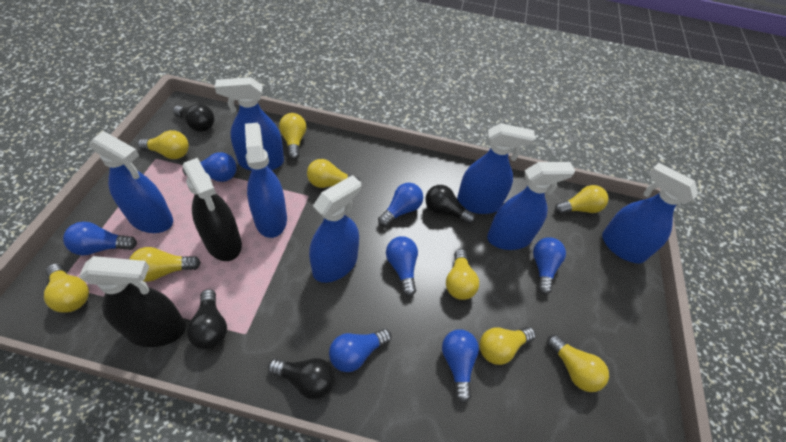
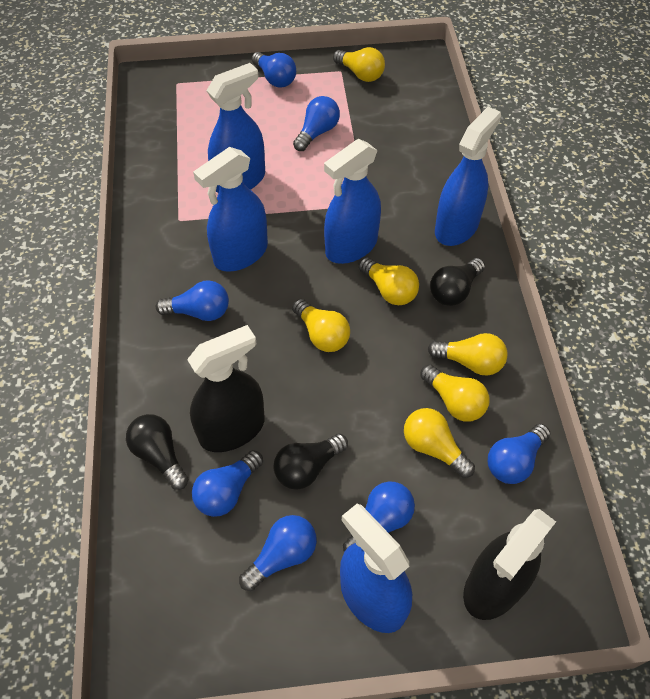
black light bulb: [173,104,215,132] [187,289,227,350] [268,358,335,399] [425,185,475,224] = 4 -> [126,414,189,490] [273,434,348,490] [430,258,485,306] = 3
blue spray bottle: [90,131,173,233] [215,77,284,171] [245,123,287,238] [309,175,361,283] [457,123,535,214] [487,162,575,250] [602,163,698,263] = 7 -> [193,147,268,272] [206,63,265,193] [324,139,381,264] [340,504,412,633] [435,106,501,246] = 5
yellow light bulb: [44,263,89,313] [130,247,201,282] [138,130,189,159] [279,113,307,160] [307,159,360,188] [446,249,479,300] [480,327,536,365] [547,334,609,392] [555,185,608,214] = 9 -> [292,299,350,352] [333,47,385,82] [358,257,419,305] [404,408,475,478] [420,364,489,422] [428,333,507,376] = 6

